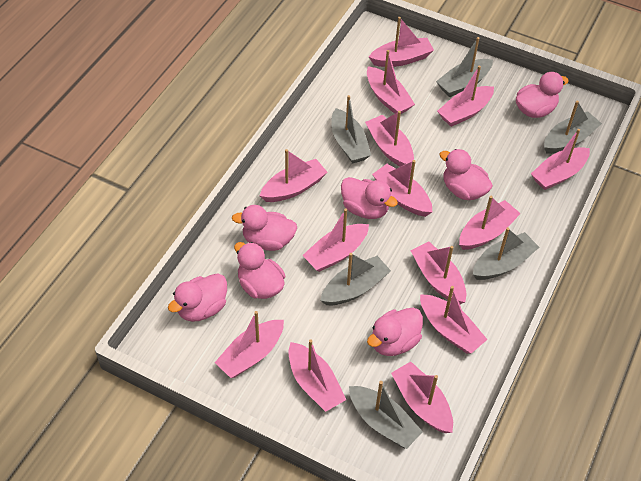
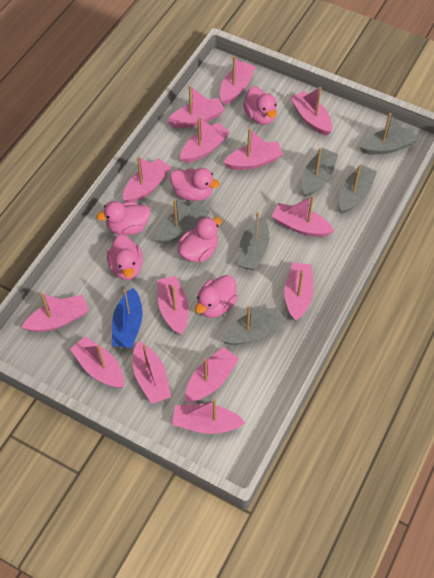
blue boat: none = 0 -> [112,288,143,348] = 1
pink duck: [168,273,227,322] [232,205,297,251] [234,242,285,299] [341,177,398,219] [367,308,423,356] [439,149,493,200] [516,72,569,118] = 7 -> [96,201,151,235] [107,234,143,280] [170,168,220,201] [178,217,222,262] [195,275,238,318] [243,86,277,125] = 6

